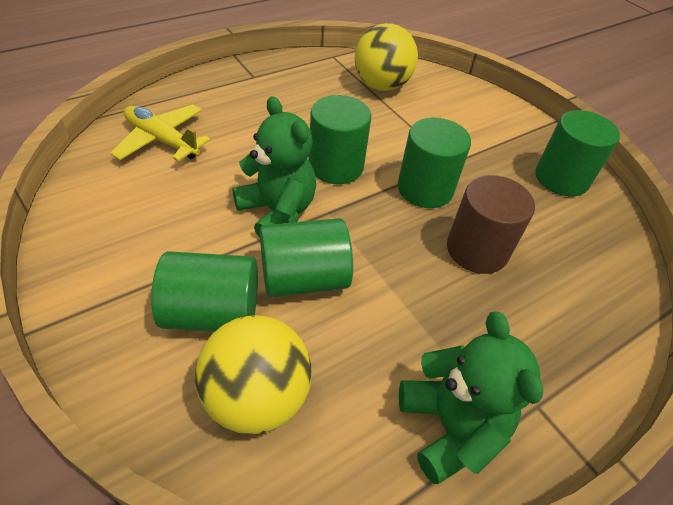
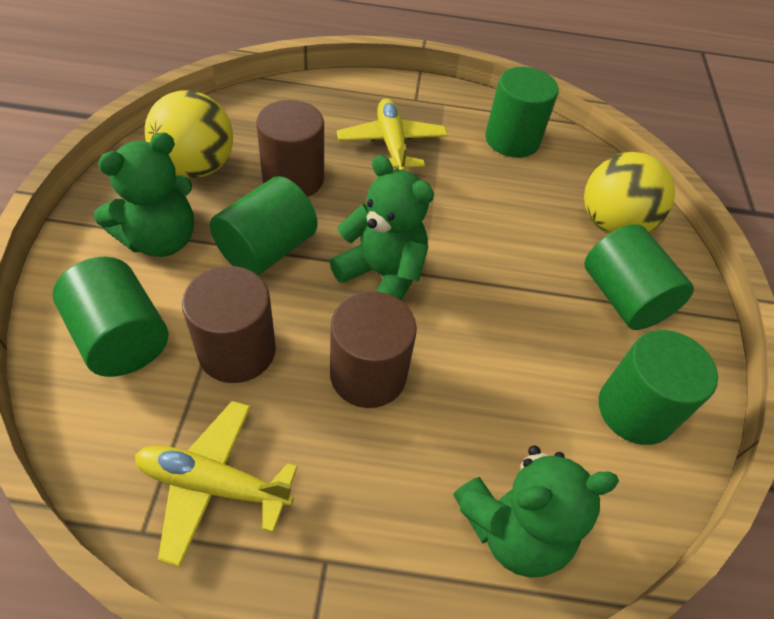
brown cylinder: [447,175,535,274] = 1 -> [182,266,276,383] [256,100,324,197] [330,291,417,408] = 3
green teddy bear: [232,96,316,238] [399,312,543,484] = 2 -> [94,133,194,257] [330,155,434,301] [453,445,619,578] = 3
yellow plane: [110,104,211,161] = 1 -> [135,401,298,567] [337,98,448,171] = 2

